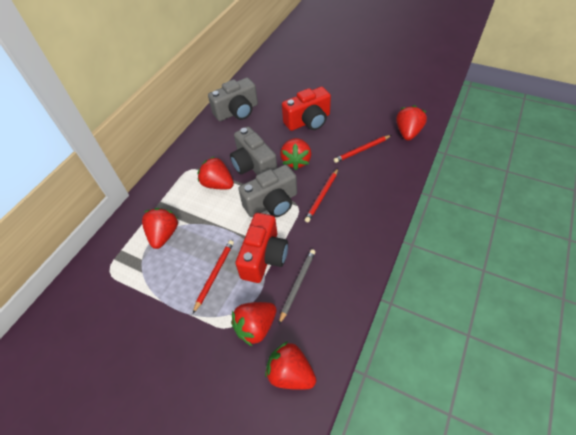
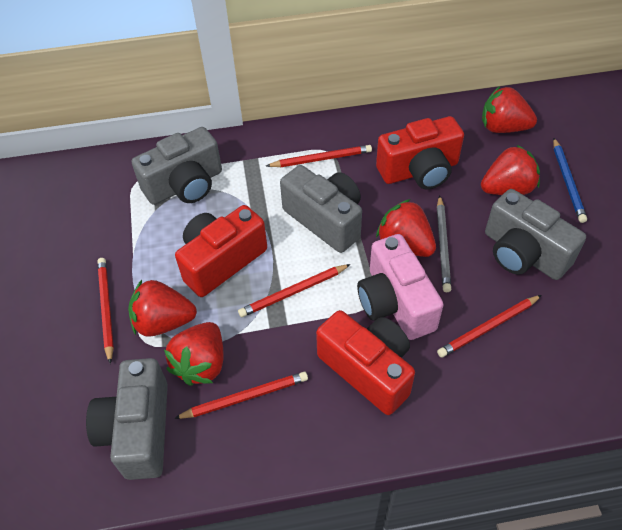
blue pencil: none = 0 -> [553,138,587,223] = 1
grey camera: [208,78,258,121] [230,126,277,175] [238,165,297,217] = 3 -> [86,358,168,480] [132,127,222,205] [280,165,362,253] [485,189,586,280] = 4
pink camera: none = 0 -> [357,234,443,340] = 1
red camera: [236,213,288,283] [282,87,331,131] = 2 -> [175,205,267,297] [316,310,415,415] [376,116,464,189] = 3
red pencil: [193,240,234,313] [305,169,338,223] [334,135,391,163] = 3 -> [98,258,114,364] [174,372,308,419] [238,264,351,317] [266,145,372,167] [437,295,542,358] = 5
red strawberry: [142,208,178,249] [197,156,234,189] [231,302,277,347] [265,341,316,390] [280,138,311,170] [396,105,427,141] = 6 -> [128,280,197,337] [164,322,224,386] [376,199,436,257] [481,145,540,195] [482,86,537,133] = 5

